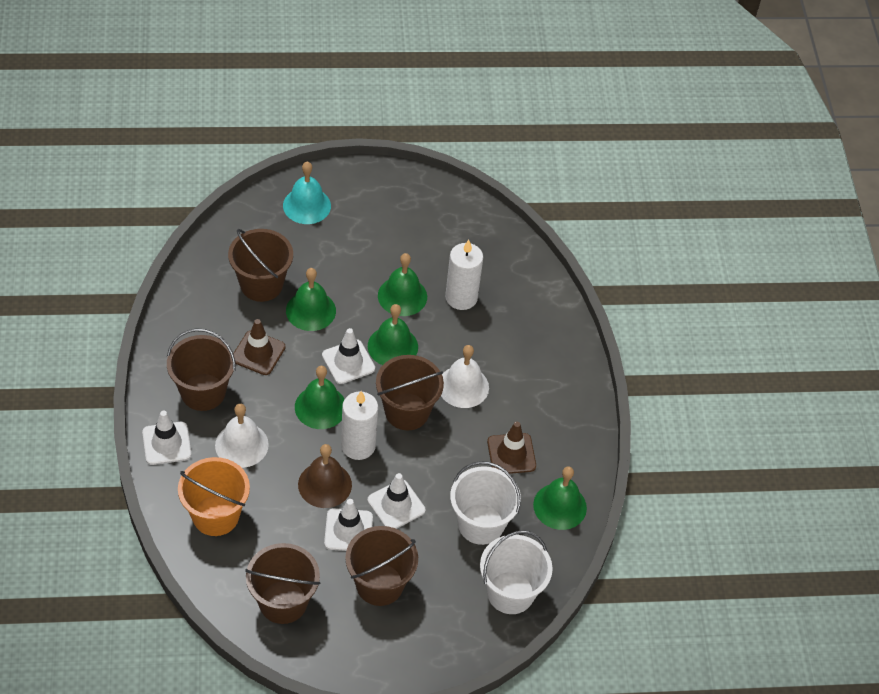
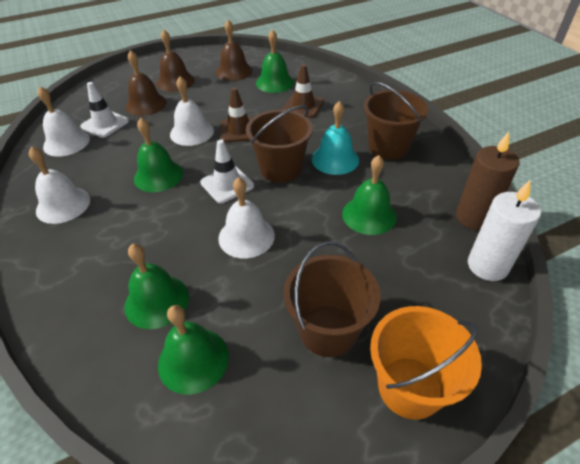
brown bell: [298,444,352,508] = 1 -> [126,50,167,116] [156,29,195,92] [216,20,253,81] = 3
brown bucket: [167,328,235,411] [228,229,293,302] [245,543,320,624] [345,526,418,606] [376,355,444,430] = 5 -> [246,105,313,183] [283,242,380,357] [363,82,428,160] = 3
brown candle: none = 0 -> [456,132,519,230] = 1
white bell: [215,404,269,468] [441,345,489,408] = 2 -> [29,146,90,224] [38,86,90,157] [170,76,214,146] [218,177,275,258] = 4
white bucket: [450,461,521,545] [480,530,553,614] = 2 -> none = 0
white candle: [341,391,378,460] [445,240,483,310] = 2 -> [468,180,541,281] = 1
white traffic cone: [142,411,191,465] [322,328,375,384] [324,499,373,551] [368,473,425,529] = 4 -> [81,82,129,138] [200,140,254,203] = 2

